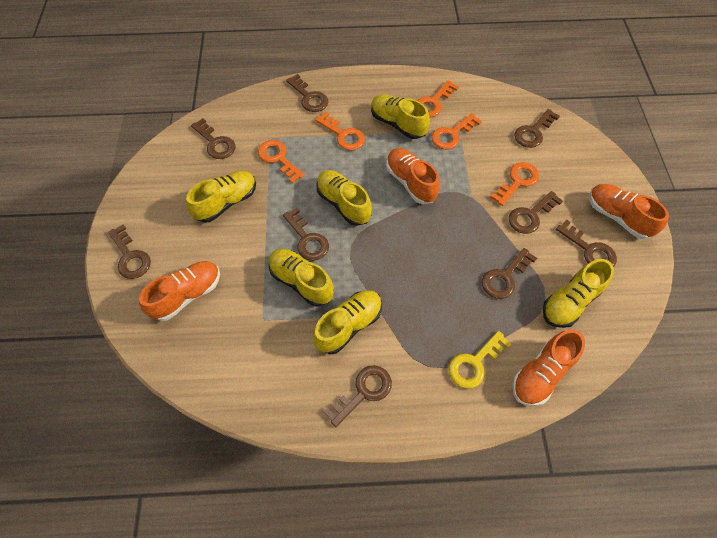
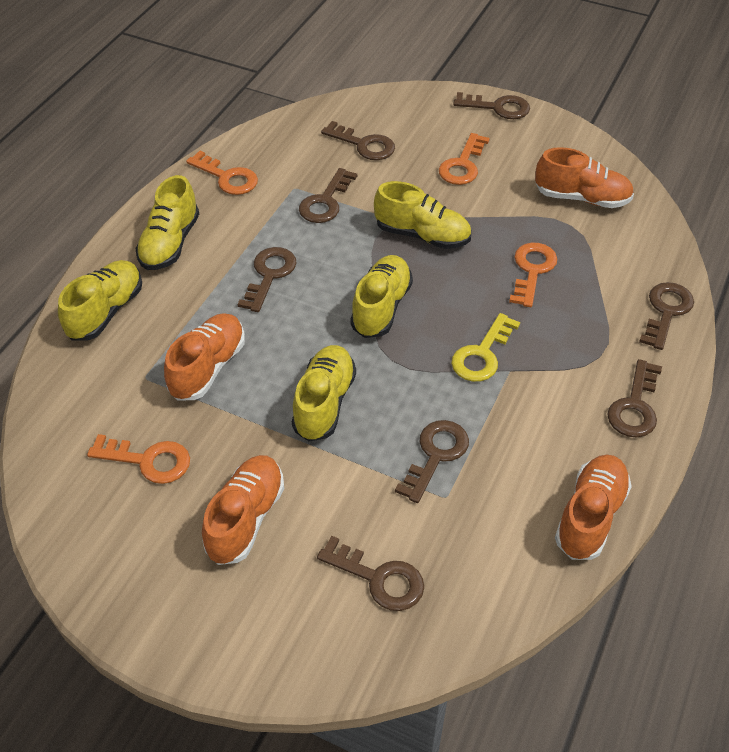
brown key: [108,224,151,279] [191,118,236,159] [283,207,329,261] [286,74,328,112] [324,365,392,427] [482,248,537,299] [509,191,563,234] [514,109,560,148] [556,220,617,267] = 9 -> [238,247,297,312] [299,168,357,223] [317,536,424,611] [321,121,395,160] [395,420,469,503] [453,92,530,119] [607,359,662,438] [639,282,694,350] = 8
orange key: [258,140,305,183] [315,112,365,150] [417,80,459,118] [431,113,482,150] [490,162,539,206] = 5 -> [87,434,190,484] [186,151,258,195] [439,133,490,185] [509,243,557,307] = 4
yellow shoe: [186,171,256,223] [268,249,334,306] [313,290,382,354] [317,170,372,226] [371,94,430,139] [543,259,614,328] = 6 -> [58,260,142,341] [136,175,199,270] [292,345,356,442] [350,255,413,338] [374,181,471,249] = 5

